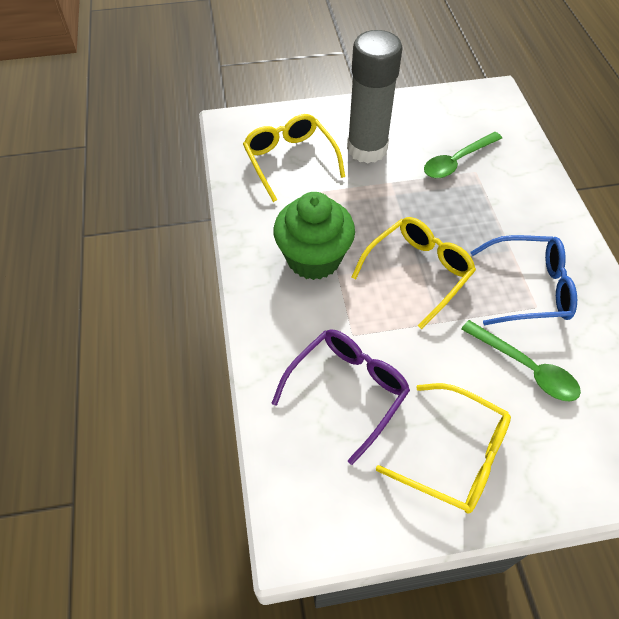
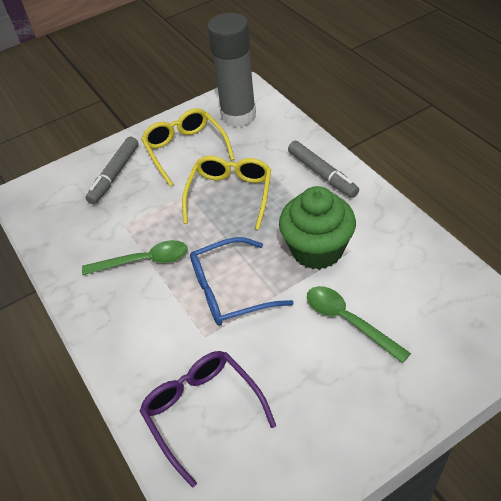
grey marker: none = 0 -> [85,137,139,204] [288,141,359,198] = 2
yellow glasses: [243,114,345,202] [352,217,476,329] [376,383,511,514] = 3 -> [141,108,235,186] [182,156,271,230] = 2

